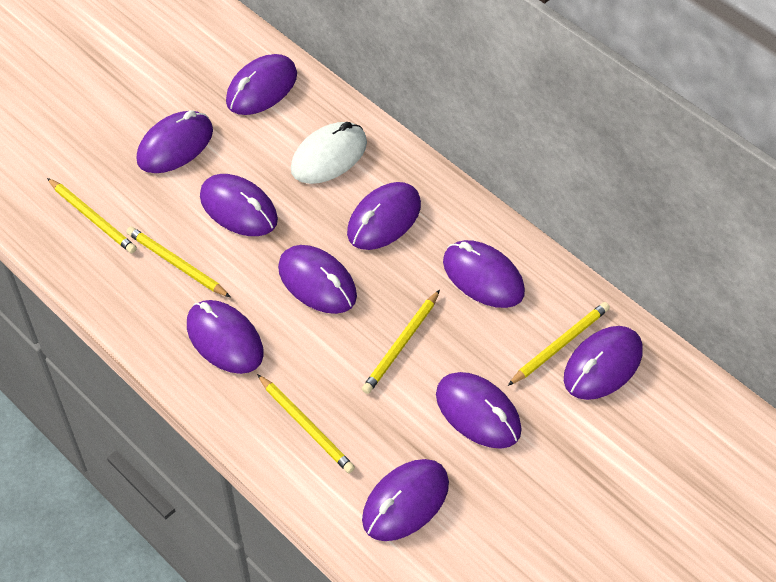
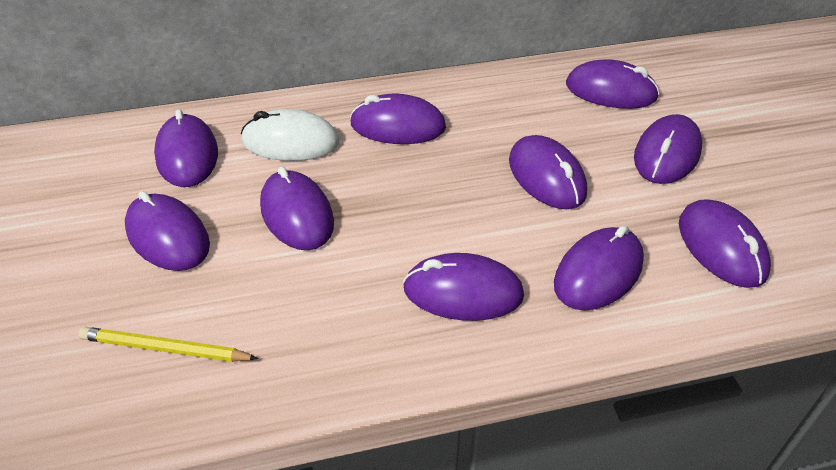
yellow pencil: [47,178,137,253] [126,227,230,297] [257,374,355,473] [362,290,440,394] [508,302,610,386] = 5 -> [79,327,258,362] = 1

